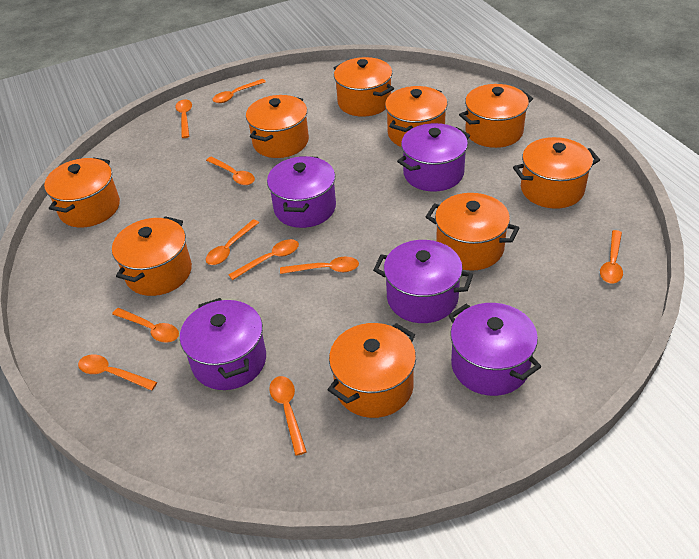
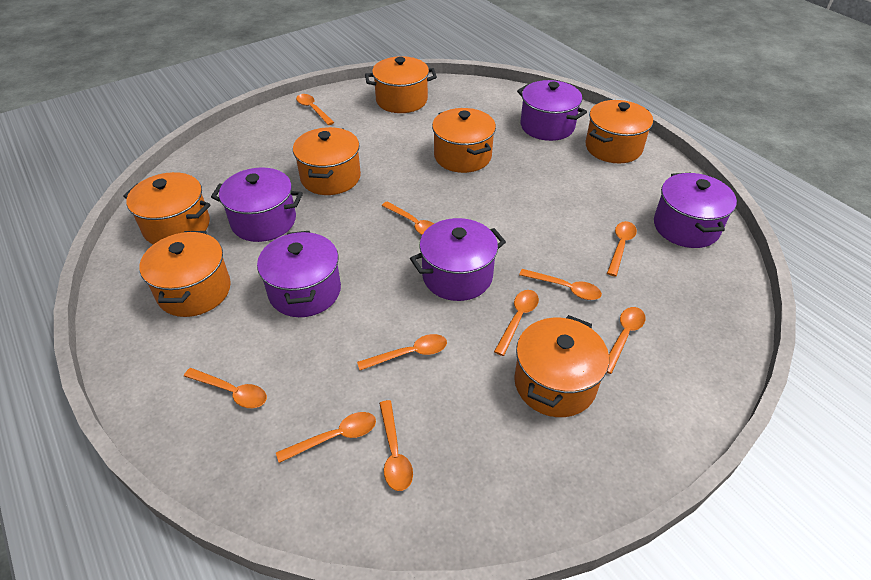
orange pot: [44,157,120,228] [112,216,192,296] [246,95,309,158] [328,323,416,418] [334,57,394,117] [385,86,448,147] [426,193,519,271] [459,84,533,148] [513,137,600,209] = 9 -> [123,172,211,244] [139,231,231,317] [293,127,361,195] [365,56,437,113] [432,108,496,173] [514,315,609,417] [585,100,653,163] = 7

